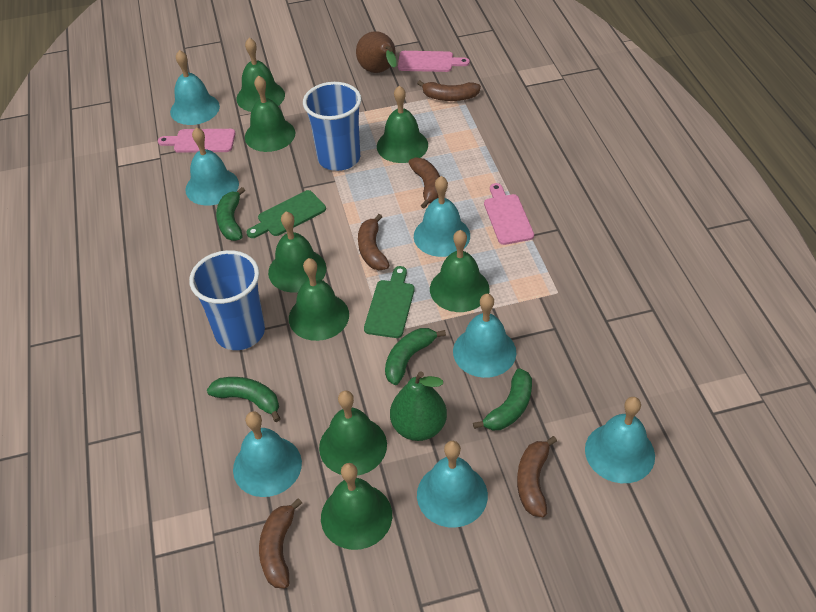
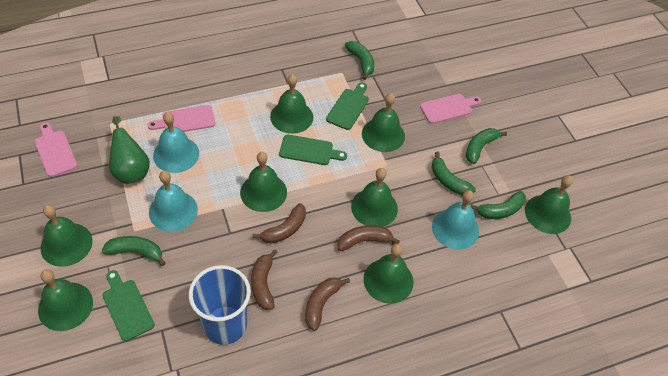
blue cup: [189,250,265,350] [303,82,361,171] = 2 -> [189,265,251,345] = 1
brown banana: [259,498,302,588] [358,214,389,270] [408,158,440,209] [417,80,481,101] [517,436,557,517] = 5 -> [251,250,278,310] [252,203,306,244] [305,277,350,331] [337,225,400,251] = 4
brown pear: [356,31,397,73] = 1 -> none = 0
green banana: [207,377,280,422] [216,187,245,241] [385,328,446,385] [473,368,532,431] = 4 -> [102,236,165,266] [345,41,374,80] [431,151,476,195] [466,128,507,164] [471,191,526,219] = 5
green cutting board: [246,190,326,238] [364,266,415,338] = 2 -> [102,270,155,341] [279,135,347,165] [326,83,369,130] = 3
turquoise bell: [170,50,220,125] [185,127,239,206] [233,411,302,497] [414,176,470,257] [417,441,488,528] [453,294,516,378] [585,397,655,483] = 7 -> [149,171,198,232] [153,112,199,173] [432,190,479,250] = 3

